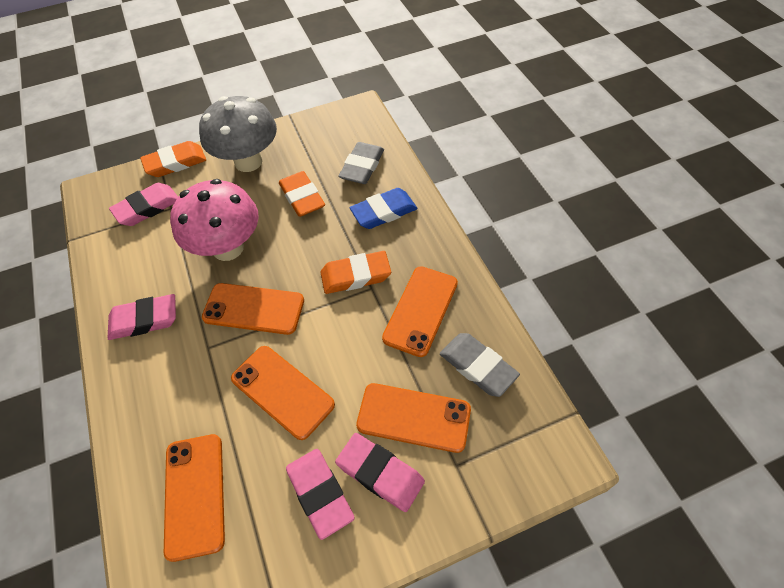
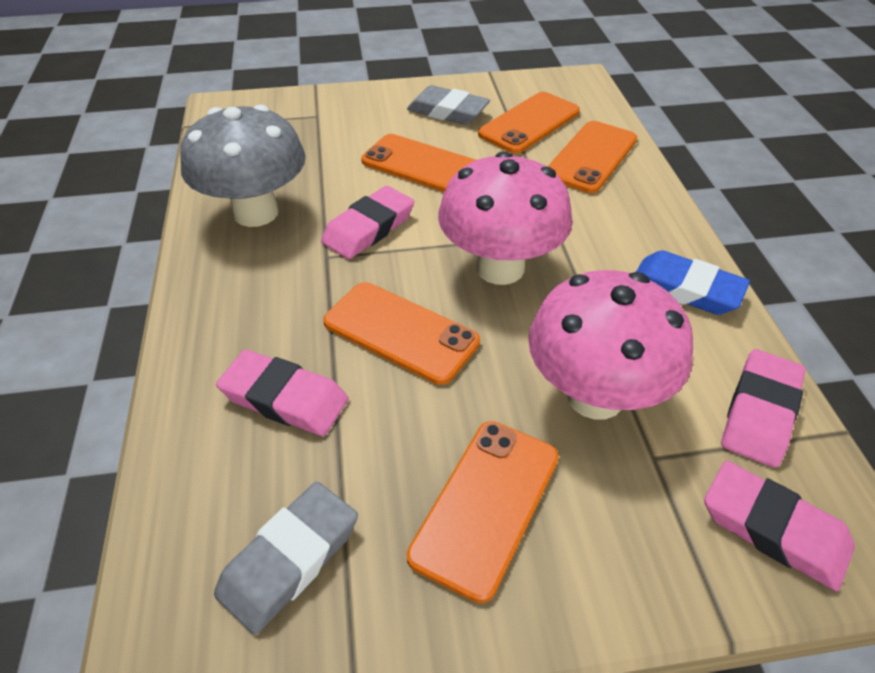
orange eraser: [140,141,206,177] [279,171,325,217] [320,251,391,294] = 3 -> none = 0
pink mushroom: [170,179,259,261] = 1 -> [438,151,573,285] [528,270,693,420] = 2

